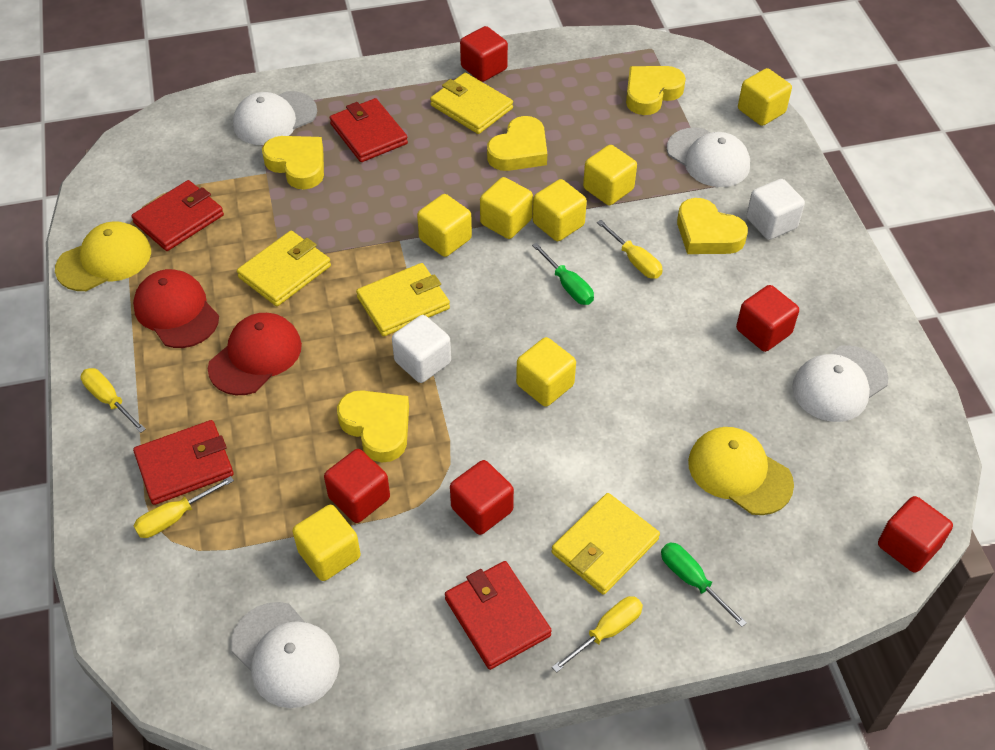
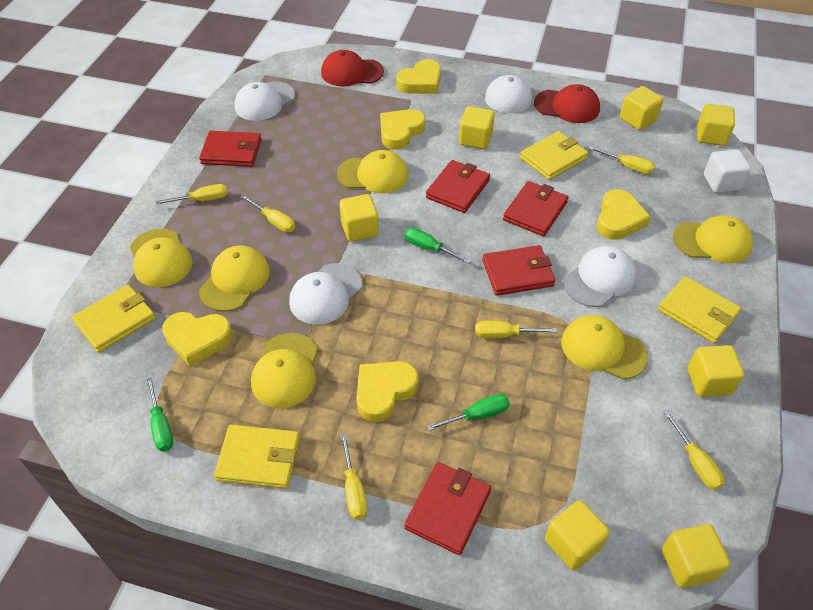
green screwdriver: [532,243,594,305] [661,542,747,627] = 2 -> [146,377,173,452] [405,228,471,264] [426,394,510,431] = 3
red cube: [324,449,390,523] [450,460,514,535] [460,26,508,82] [736,285,799,352] [878,496,953,573] = 5 -> none = 0
red wallet: [131,180,224,251] [133,420,234,505] [330,98,408,162] [445,561,552,670] = 4 -> [199,131,262,167] [404,462,491,555] [426,160,490,213] [483,245,555,296] [503,181,568,236] = 5
white cube: [392,315,451,383] [746,179,805,240] = 2 -> [704,149,751,193] = 1
yellow cap: [55,221,151,291] [688,427,794,515] = 2 -> [130,229,193,287] [199,245,270,311] [251,333,318,408] [337,150,409,193] [561,315,648,379] [673,215,753,264] = 6
yellow screwdriver: [81,368,146,433] [134,476,234,538] [552,596,643,673] [597,220,663,279] = 4 -> [156,184,228,205] [241,195,295,232] [340,434,367,520] [475,321,557,338] [589,146,655,174] [664,411,725,490] = 6

